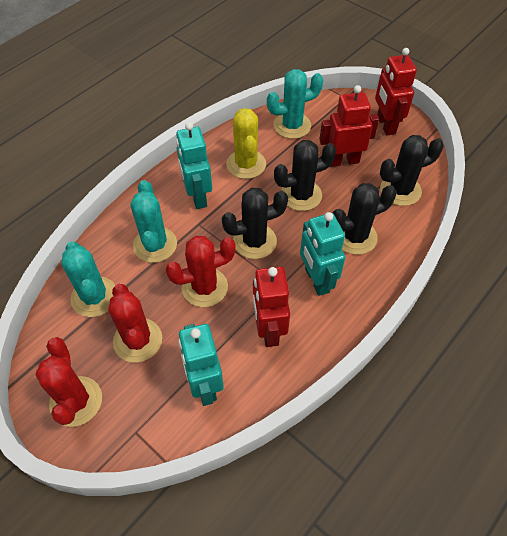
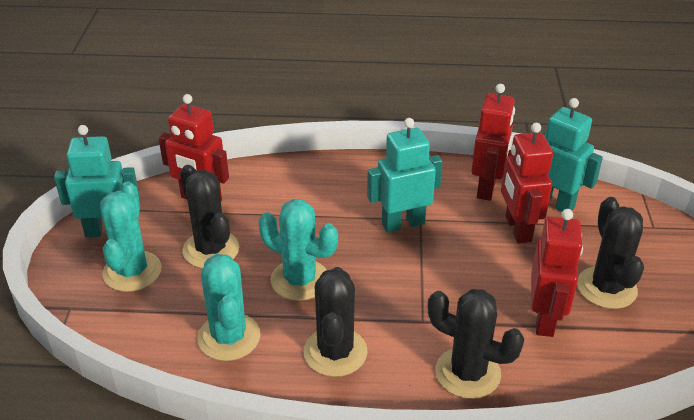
red cactus: [35,337,102,427] [108,284,162,362] [166,236,236,307] = 3 -> none = 0
red robot: [253,267,290,347] [319,85,379,167] [375,48,417,135] = 3 -> [158,94,229,201] [471,84,515,201] [501,123,553,243] [531,209,583,337] = 4
yellow cactus: [226,108,266,179] = 1 -> none = 0

